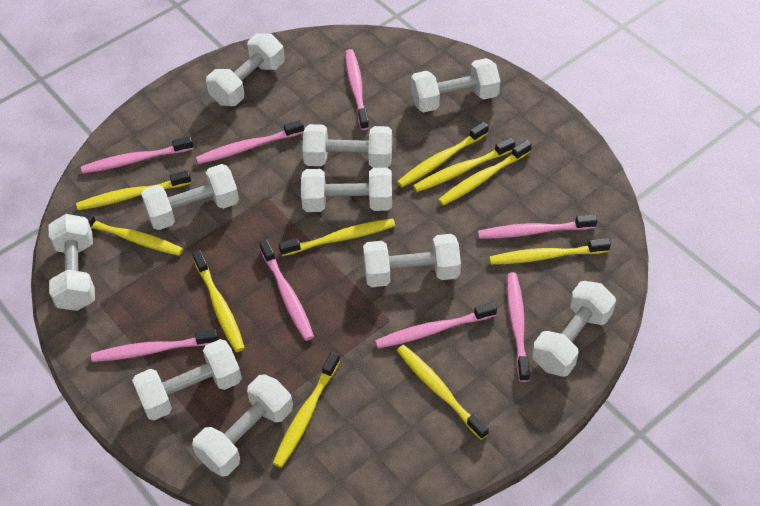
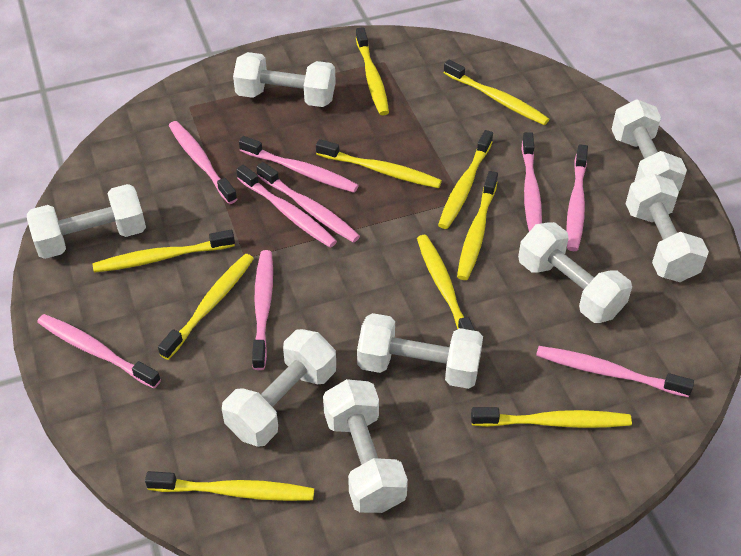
pink toothbrush: [81,136,193,174] [91,329,218,362] [196,120,304,164] [259,239,314,341] [345,49,369,130] [375,302,497,348] [478,214,597,239] [507,273,530,382] = 8 -> [37,314,161,388] [169,121,237,204] [236,165,337,248] [239,136,359,193] [252,250,273,370] [256,162,360,243] [522,132,542,232] [536,346,694,397] [566,144,588,251] = 9
white dumbbell: [49,214,95,311] [132,339,242,420] [141,164,239,230] [192,375,293,477] [206,33,285,106] [301,168,392,212] [302,124,392,168] [363,234,461,287] [411,58,501,112] [532,281,616,377] = 10 -> [27,184,146,259] [222,329,336,447] [233,52,336,107] [323,379,408,513] [357,313,483,389] [518,222,632,323] [612,99,687,191] [626,173,709,282] = 8

